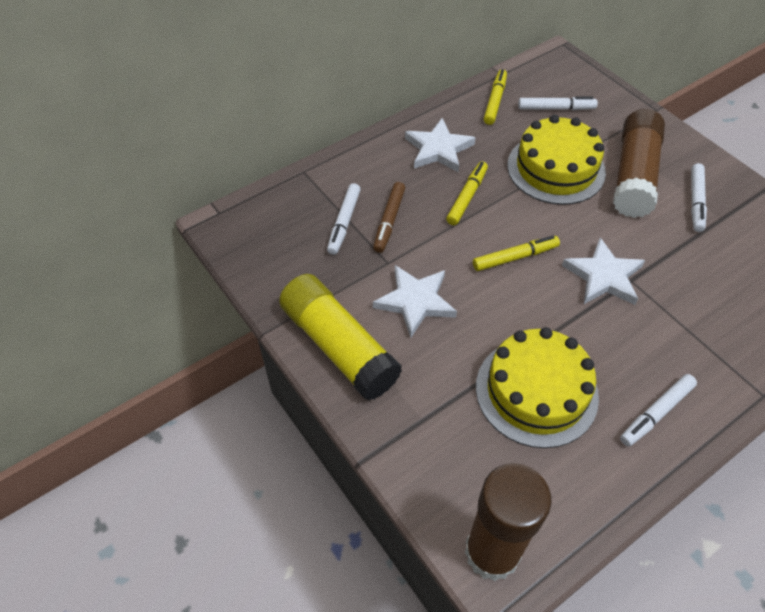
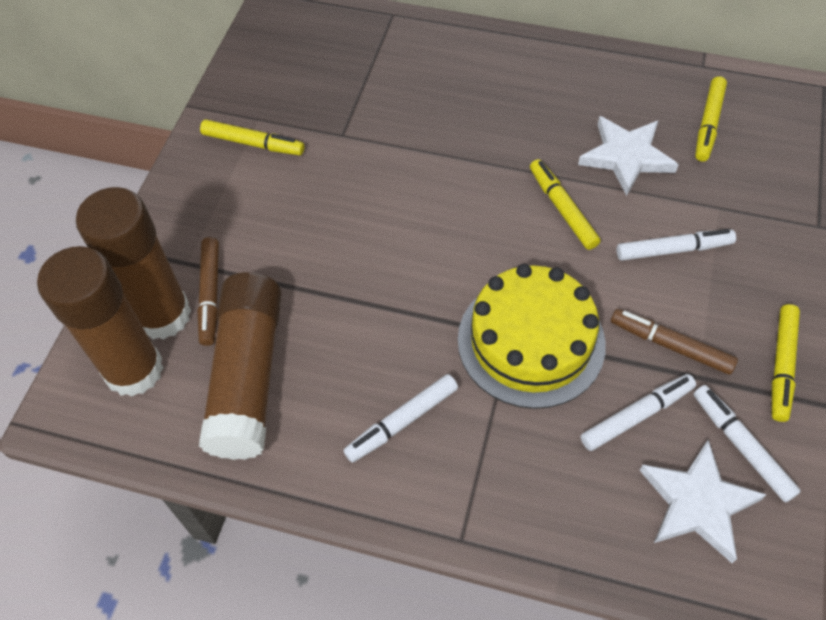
brown glue stick: [465,463,551,581] [613,109,665,218] = 2 -> [37,246,164,397] [76,187,191,340] [199,272,282,460] = 3
brown marker: [373,182,405,253] = 1 -> [197,237,219,346] [611,309,738,375] = 2
white star: [373,265,457,337] [405,118,475,172] [562,238,645,305] = 3 -> [578,116,679,196] [639,440,767,563] = 2
yellow cake: [476,327,599,448] [507,115,606,205] = 2 -> [458,264,606,409] = 1
yellow glue stick: [279,274,402,401] = 1 -> none = 0
yellow marker: [446,161,488,225] [473,236,560,271] [484,69,507,125] = 3 -> [200,119,304,155] [530,159,600,250] [695,76,727,161] [772,304,800,422] = 4

